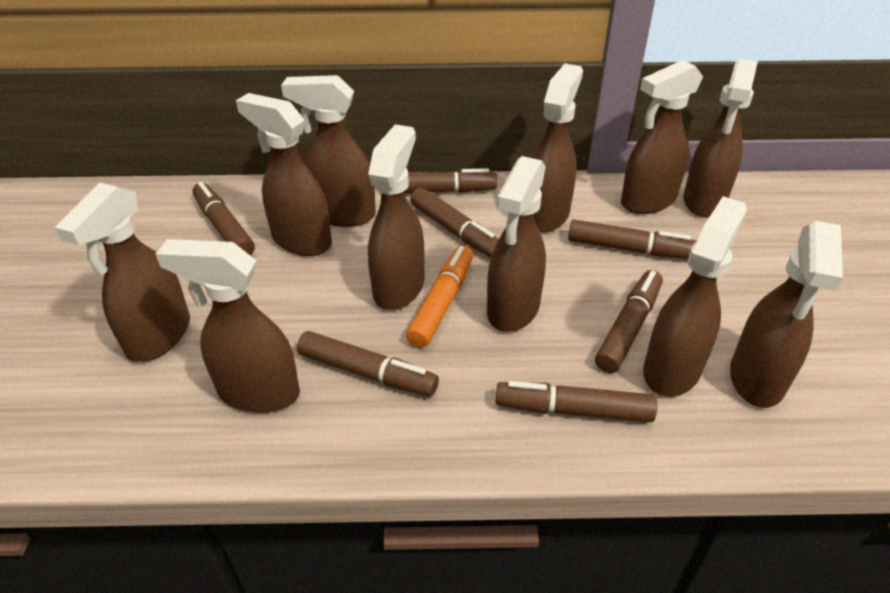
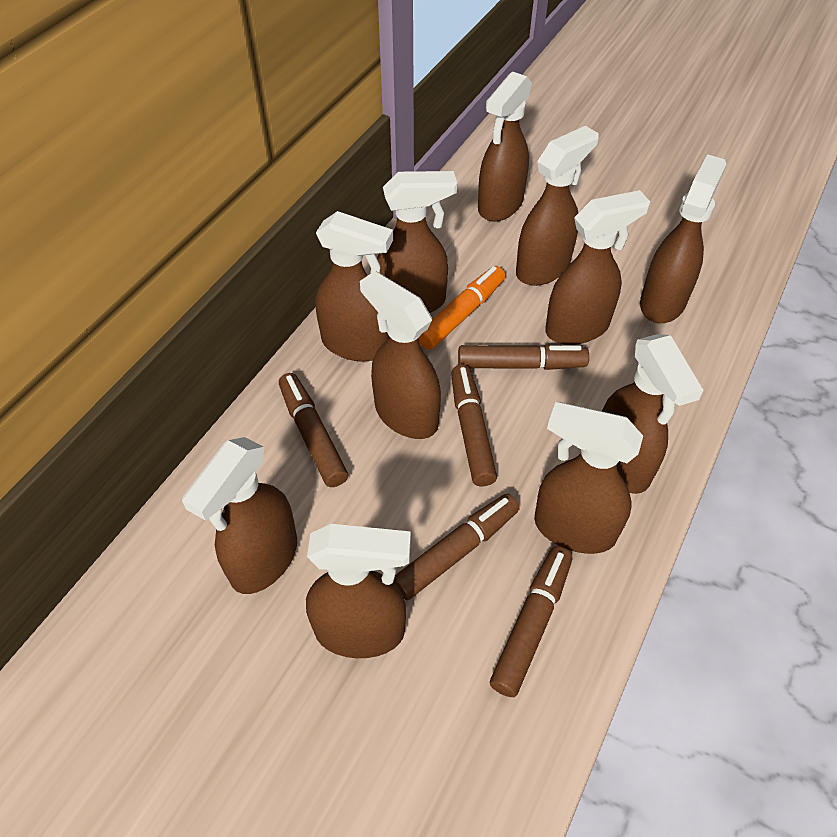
brown marker: [192,182,255,255] [297,331,439,397] [404,168,497,193] [410,188,499,257] [496,381,657,422] [568,220,697,259] [595,270,663,373] = 7 -> [279,373,348,487] [393,494,520,600] [451,365,497,486] [458,344,589,370] [490,546,572,697] = 5

